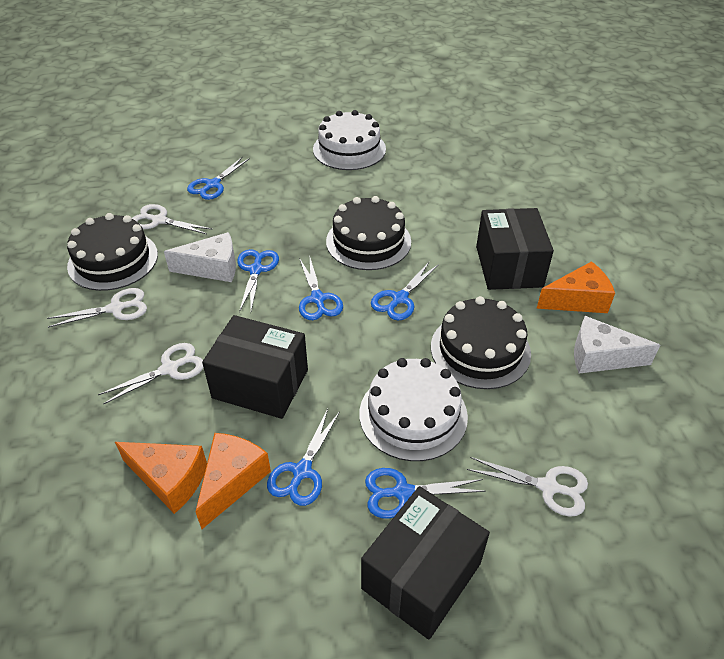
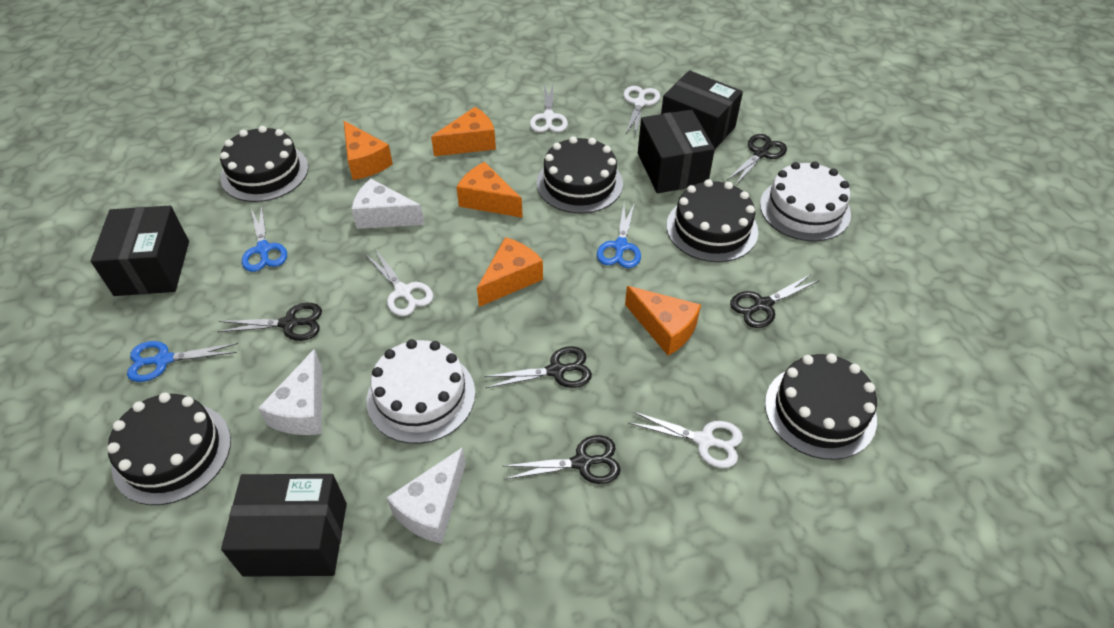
black box: [202,315,308,419] [361,486,490,640] [476,208,554,290] = 3 -> [91,206,189,296] [221,474,347,577] [638,109,715,193] [661,70,743,149] = 4
black cake: [67,213,158,291] [326,196,411,270] [431,296,531,389] = 3 -> [107,392,231,505] [220,126,308,202] [537,136,623,214] [667,179,758,262] [765,353,877,460] = 5
black scissors: none = 0 -> [217,303,322,341] [483,346,592,388] [504,435,621,484] [727,134,787,186] [730,274,820,328] = 5
blue scissors: [187,157,250,200] [237,249,279,312] [267,409,340,506] [299,258,343,320] [365,468,486,519] [371,261,439,320] = 6 -> [127,341,238,382] [242,204,287,272] [597,202,641,268] = 3
orange cheese: [115,442,207,514] [195,433,271,529] [537,261,615,313] = 3 -> [344,121,393,180] [431,107,496,156] [456,162,523,218] [477,237,543,307] [625,286,701,356] = 5
white cheese: [164,232,236,282] [574,316,660,373] = 2 -> [258,349,322,435] [351,179,425,229] [387,447,466,544] = 3

